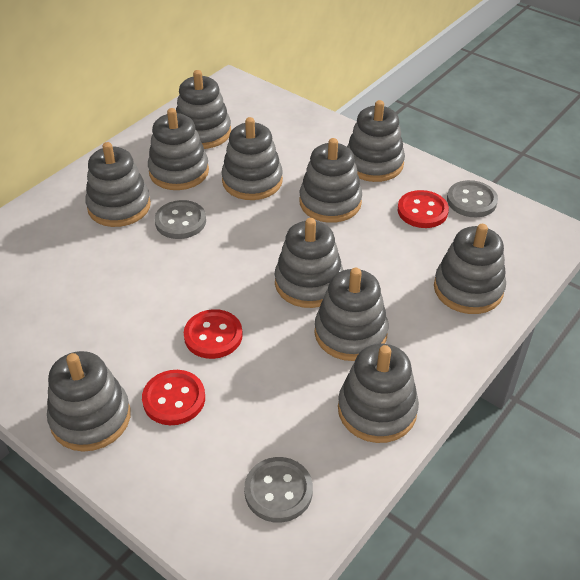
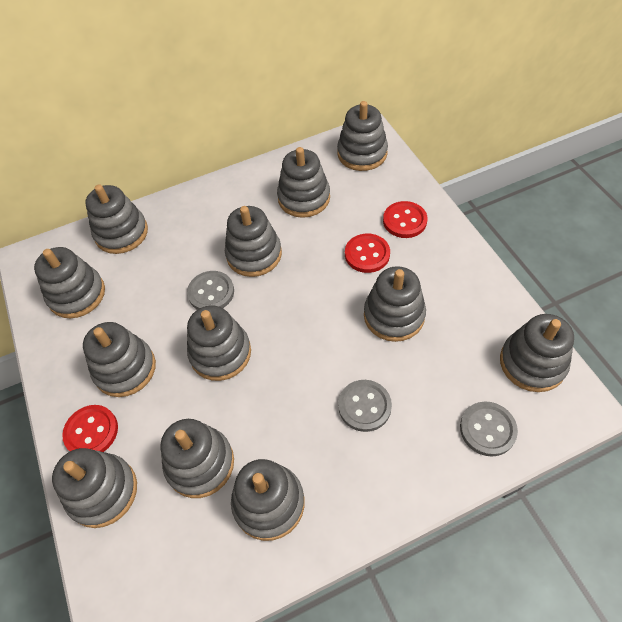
grey stacking toy: [47,351,131,452] [85,142,151,227] [148,108,209,190] [176,70,231,149] [221,117,283,200] [275,218,343,308] [299,138,362,223] [314,268,388,361] [338,344,419,443] [347,100,405,182] [434,224,506,314] = 11 -> [34,247,105,318] [52,448,137,528] [83,322,156,397] [85,184,148,254] [161,419,234,498] [187,306,251,381] [225,206,282,277] [231,459,305,541] [277,147,330,218] [337,101,388,171] [364,266,426,342] [500,314,574,392] = 12

